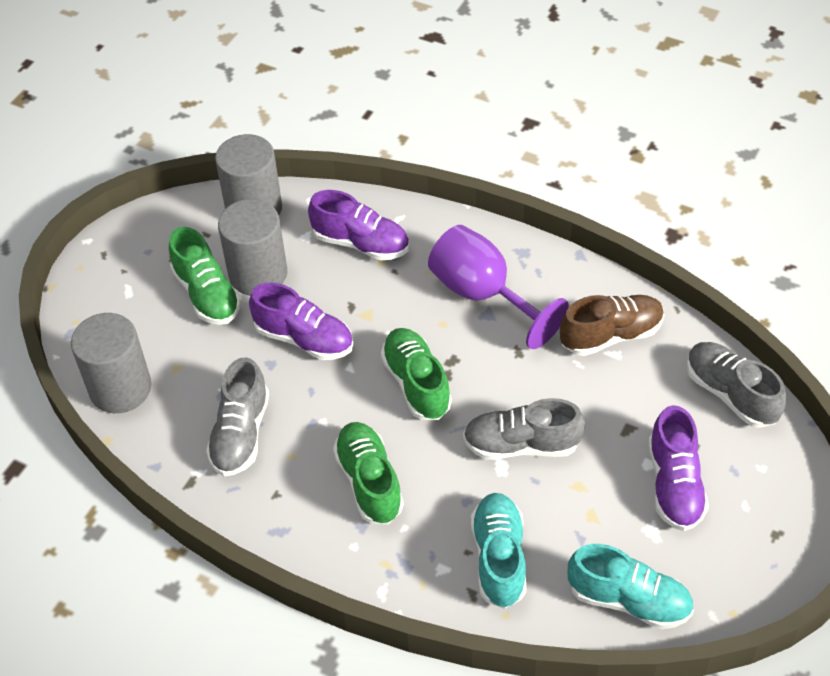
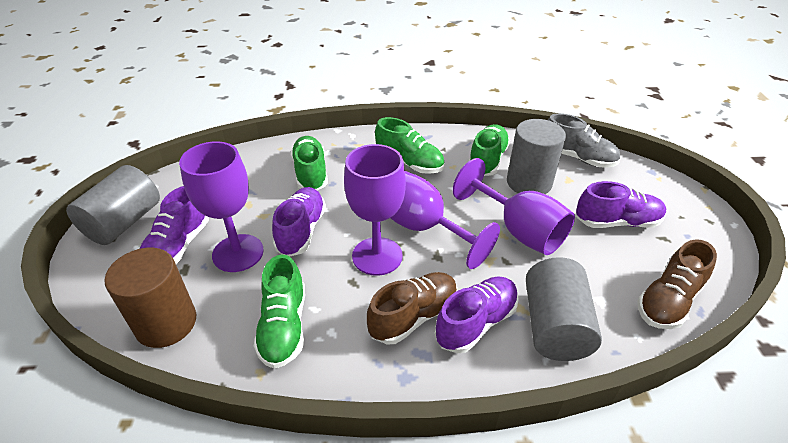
brown cylinder: none = 0 -> [104,248,196,348] = 1
brown shoe: [560,295,664,356] = 1 -> [367,272,457,344] [637,239,717,329] = 2
green shoe: [169,227,241,325] [333,422,404,524] [381,328,452,420] = 3 -> [254,255,305,369] [291,136,328,190] [375,117,445,174] [469,124,510,176] = 4
grey shoe: [206,357,269,476] [463,398,585,460] [687,342,786,428] = 3 -> [548,113,620,168] = 1
purple goblet: [428,225,569,349] = 1 -> [179,141,264,272] [344,144,406,276] [391,171,500,269] [453,158,575,255] = 4
purple shoe: [249,282,353,360] [308,190,409,261] [648,405,709,531] = 3 -> [140,186,209,264] [272,187,326,257] [435,277,519,353] [576,181,666,228] = 4
turquoise shoe: [471,493,526,609] [568,544,694,629] = 2 -> none = 0

